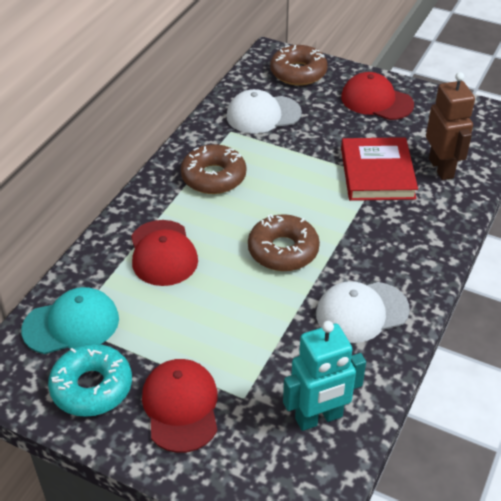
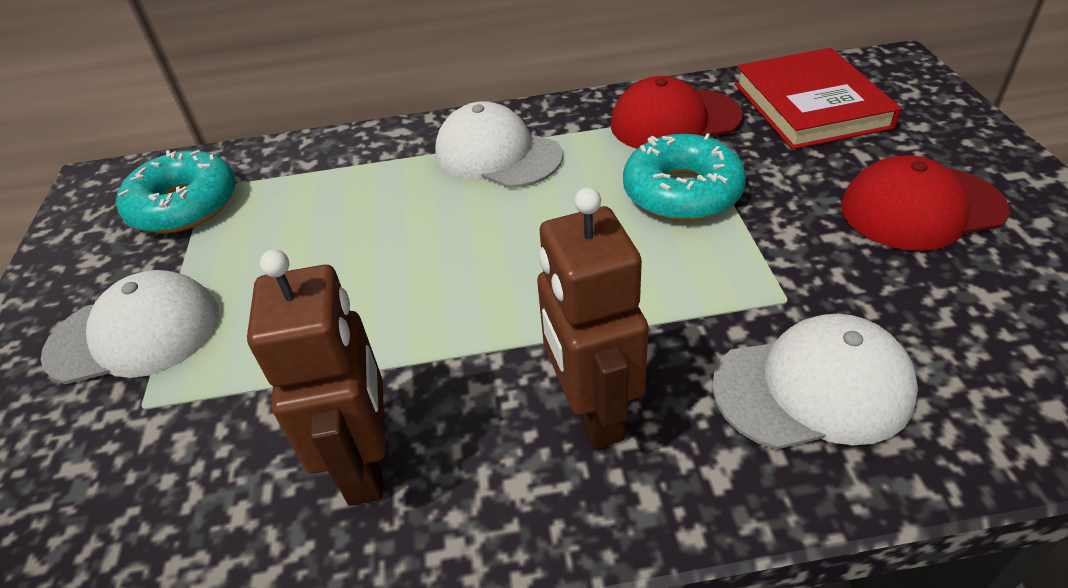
brown donut: [181,144,246,194] [248,214,320,271] [270,45,328,86] = 3 -> none = 0
brown robot: [426,72,475,180] = 1 -> [247,249,385,506] [537,187,649,449] = 2
red cap: [131,220,198,286] [142,359,218,453] [341,72,414,120] = 3 -> [610,76,742,149] [841,155,1009,251] = 2
turquoise cap: [21,287,119,354] = 1 -> none = 0
turquoise donut: [48,344,132,417] = 1 -> [116,150,236,233] [623,133,746,221] = 2
turquoise robot: [283,321,366,431] = 1 -> none = 0
white cap: [226,89,302,134] [316,281,410,343] = 2 -> [41,270,219,384] [435,101,563,188] [712,314,918,450] = 3

